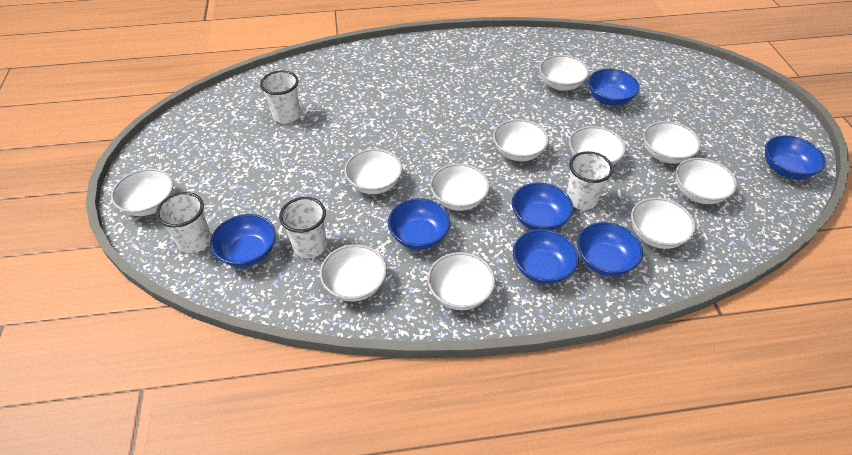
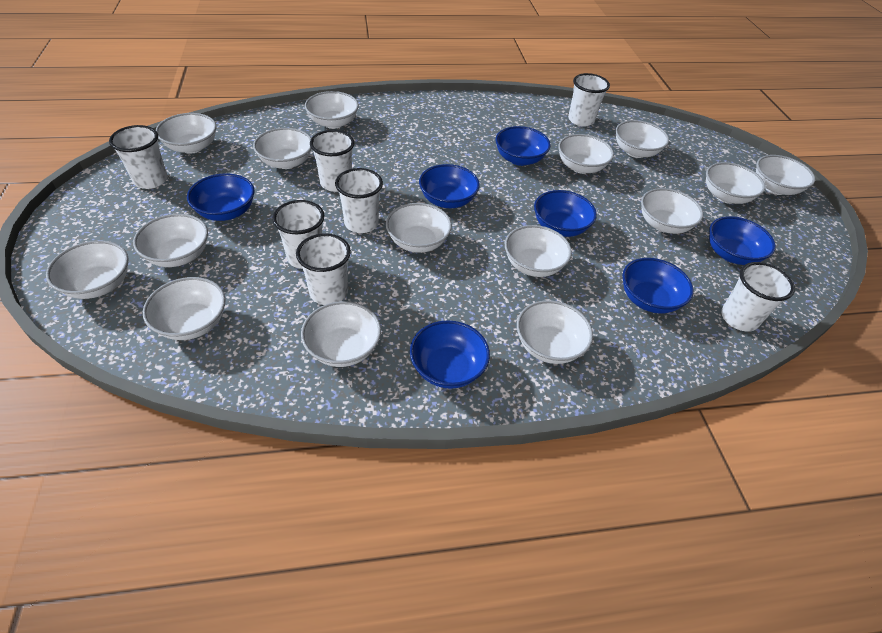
white bowl: [111,168,173,216] [320,244,387,301] [344,149,403,194] [428,252,495,310] [430,164,490,211] [493,119,549,161] [539,55,589,91] [569,126,626,165] [631,198,695,249] [643,121,701,164] [676,158,737,204] = 11 -> [46,241,129,299] [133,214,208,267] [143,277,226,340] [156,113,217,154] [253,128,311,169] [301,301,381,367] [305,91,359,129] [386,203,452,253] [505,225,572,277] [517,300,593,364] [558,134,614,174] [615,120,669,158] [641,188,703,234] [706,162,765,204] [756,155,815,195] = 15
white cup: [156,192,212,253] [260,70,300,123] [279,197,327,258] [567,151,613,210] = 4 -> [109,125,168,189] [272,200,324,269] [296,233,351,305] [310,130,354,192] [335,168,383,233] [568,73,610,127] [721,262,795,332] = 7

